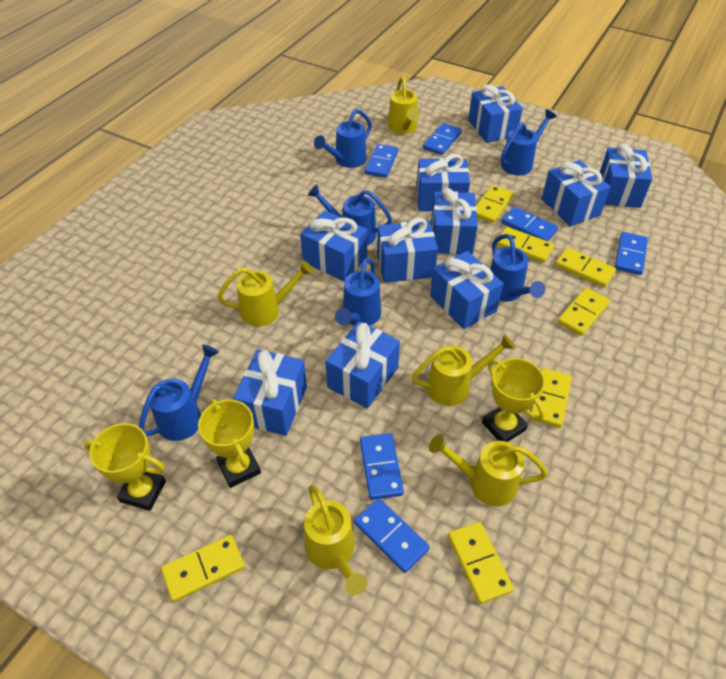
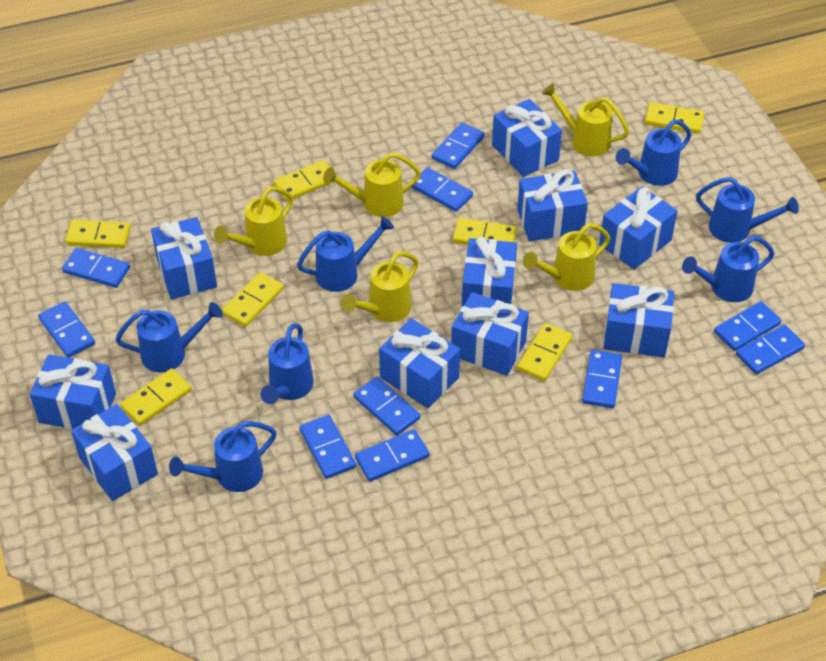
blue domino: [354,498,430,573] [360,433,404,500] [365,144,398,178] [423,123,462,155] [502,207,558,241] [615,232,648,275] = 6 -> [38,301,95,358] [62,248,130,288] [300,415,356,479] [354,377,420,435] [355,429,429,481] [411,167,473,212] [432,123,485,169] [582,350,622,408] [714,301,781,351] [736,325,805,374] = 10
blue watering can: [139,345,219,441] [308,184,392,245] [314,109,372,168] [335,258,381,326] [490,234,545,302] [501,109,557,176] = 6 -> [115,302,223,373] [169,421,277,492] [261,323,314,404] [297,216,394,292] [616,119,692,186] [682,236,775,302] [696,177,799,243] = 7
yellow trophy: [84,423,166,511] [198,399,261,488] [482,358,545,442] = 3 -> none = 0

